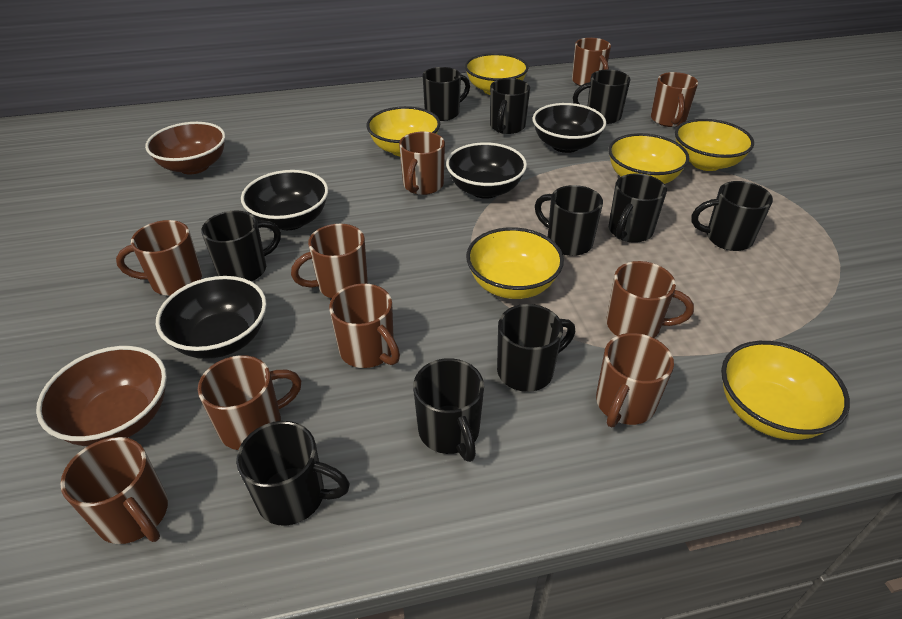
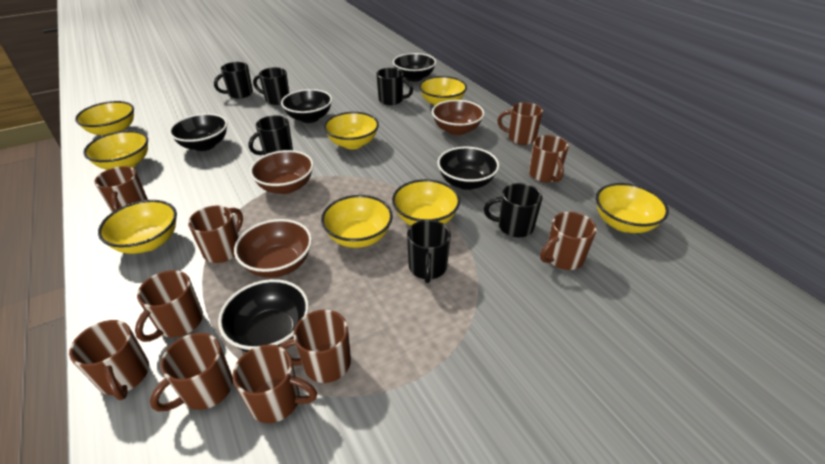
black bowl: [156,276,267,359] [241,170,328,230] [446,142,527,199] [533,103,606,153] = 4 -> [169,113,228,151] [218,279,309,352] [281,89,332,123] [393,53,436,82] [437,147,499,190] = 5
black mug: [201,211,281,281] [236,421,350,526] [413,358,484,462] [422,67,470,121] [490,78,530,134] [497,304,575,392] [535,185,603,256] [573,69,630,124] [609,174,667,243] [691,181,773,251] = 10 -> [214,62,253,99] [248,115,293,155] [253,67,289,105] [376,68,413,105] [407,220,451,283] [484,183,543,237] = 6
brown bowl: [36,346,167,446] [145,122,226,174] = 2 -> [234,219,312,278] [250,150,314,194] [432,100,484,135] = 3
yellow bowl: [367,106,440,156] [465,53,529,95] [466,227,564,299] [608,133,689,184] [675,119,754,171] [721,341,850,440] = 6 -> [75,101,134,135] [83,130,148,170] [98,200,177,254] [321,195,393,248] [324,112,379,149] [392,179,460,225] [419,76,467,106] [596,183,669,233] = 8

